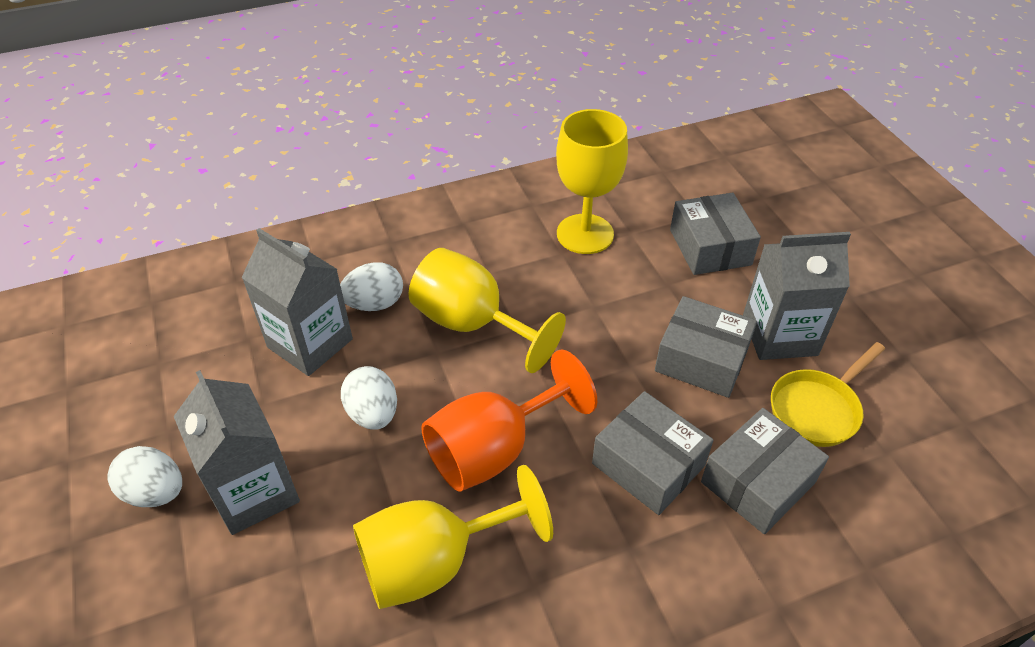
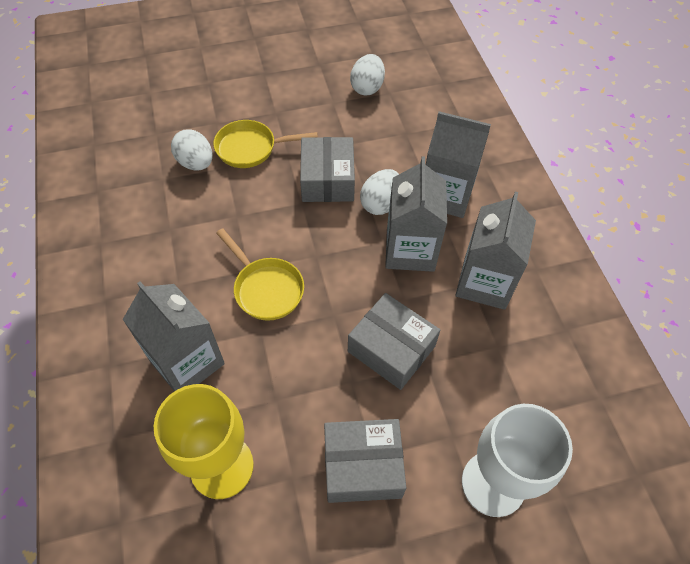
grey box: [592,391,714,515] [655,296,757,398] [670,193,761,275] [701,408,829,534] = 4 -> [300,137,355,202] [324,419,406,503] [348,293,440,390] = 3
grey carton: [174,370,300,535] [242,228,353,376] [743,232,851,360] = 3 -> [122,281,225,391] [385,156,447,272] [426,111,491,218] [455,192,536,310] = 4
orange goblet: [421,350,597,492] = 1 -> none = 0
white goblet: none = 0 -> [462,404,573,517] = 1
yellow goblet: [353,465,553,609] [409,248,566,373] [556,109,628,254] = 3 -> [154,384,254,499] = 1
yellow pan: [771,342,885,447] = 1 -> [213,120,318,168] [216,228,304,321] = 2

